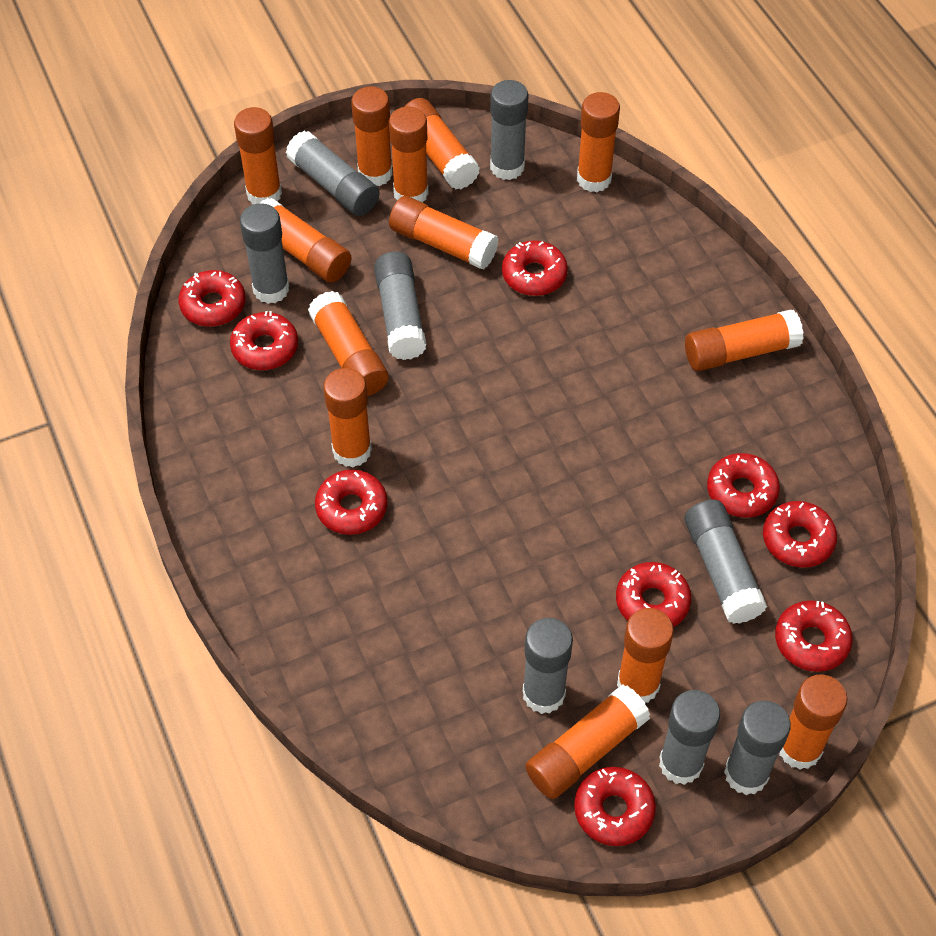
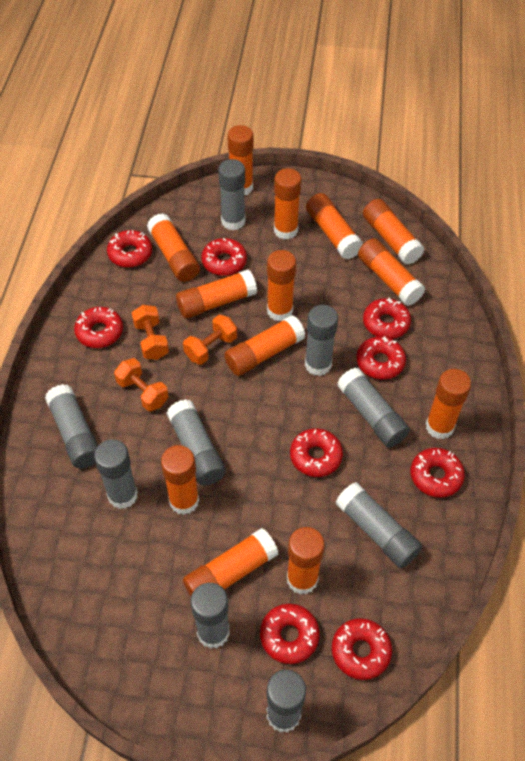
grey glue stick: [240,203,289,304] [286,131,379,216] [374,252,427,360] [490,80,528,180] [523,618,573,714] [659,690,720,785] [684,500,767,624] [724,700,791,795] = 8 -> [45,384,98,469] [94,439,138,509] [166,399,226,486] [191,583,230,649] [218,159,246,231] [267,670,306,733] [305,305,338,376] [336,482,422,568] [337,368,410,447] = 9
orange dumbbell: none = 0 -> [114,358,169,411] [132,305,169,360] [183,315,237,365] = 3

